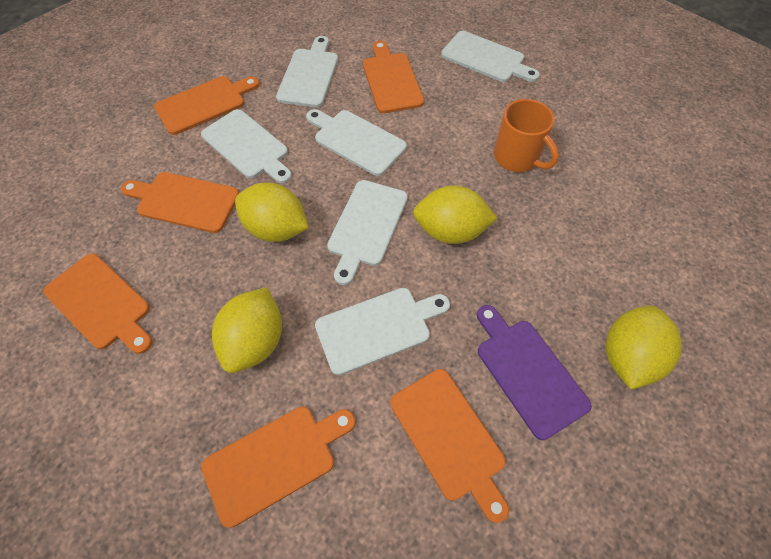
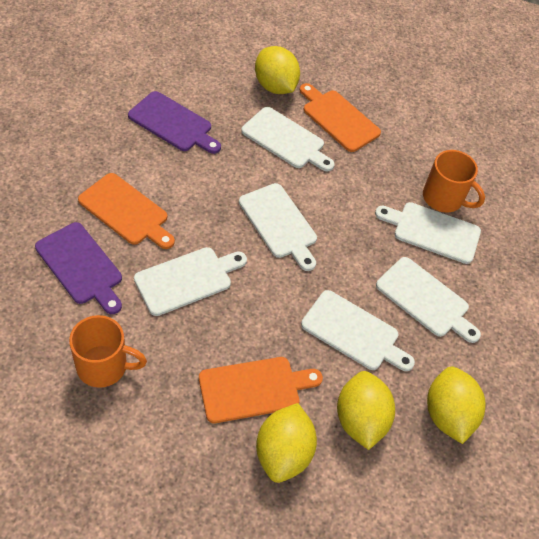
orange cutting board: [43,253,153,354] [121,172,239,233] [154,76,260,135] [201,407,355,528] [363,41,424,113] [390,369,509,523] = 6 -> [78,173,175,249] [199,357,323,423] [300,83,381,152] = 3
orange mug: [494,99,559,172] = 1 -> [69,315,147,388] [423,150,485,212] = 2
purple cutting board: [477,305,592,440] = 1 -> [35,222,122,314] [128,91,221,154] = 2

